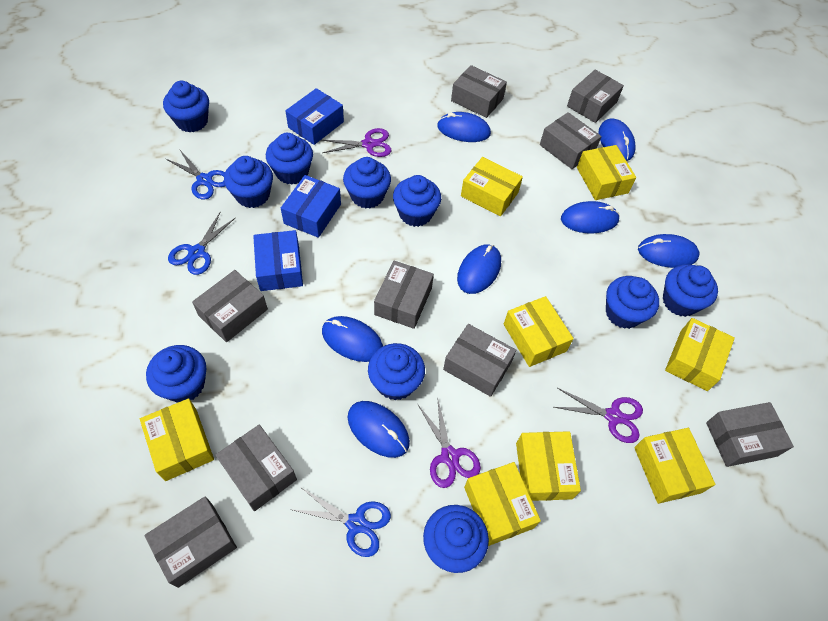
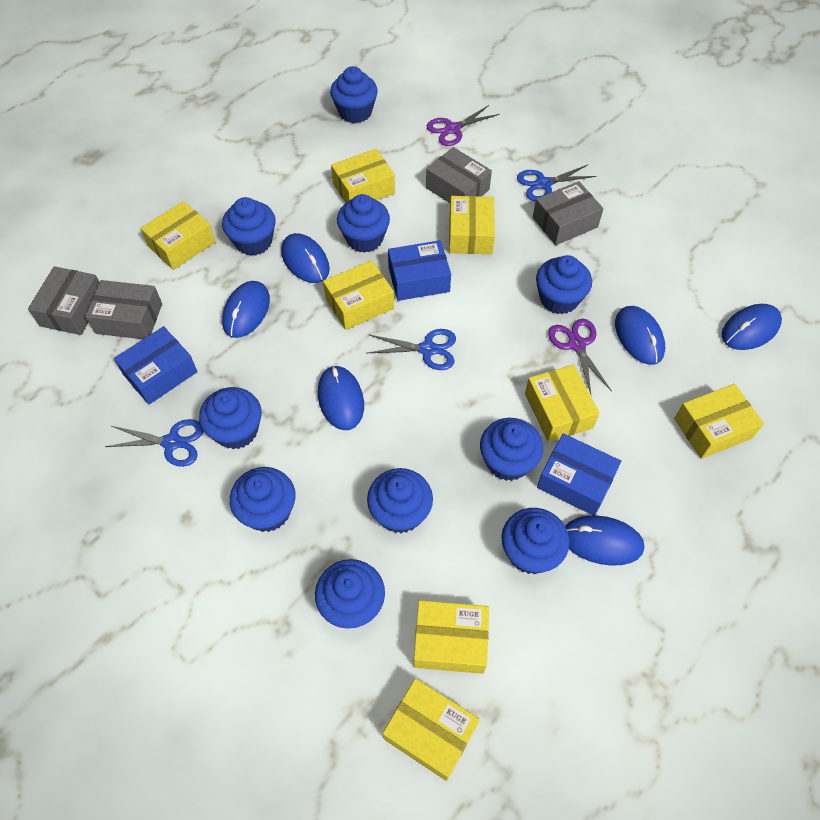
blue mouse: [322,316,383,362] [347,401,410,458] [437,112,491,142] [457,244,501,294] [561,201,620,234] [599,118,636,161] [638,234,700,268] = 7 -> [222,281,270,338] [281,233,330,283] [318,365,364,430] [565,516,644,566] [615,306,665,365] [722,304,782,350] = 6
grey box: [145,496,237,588] [192,270,268,342] [216,425,297,511] [374,261,434,329] [443,324,516,397] [451,65,507,118] [540,112,602,169] [567,70,624,123] [706,402,794,467] = 9 -> [28,266,100,335] [85,280,162,339] [426,147,492,203] [533,181,604,245] = 4
purple scissors: [321,128,391,157] [418,397,481,488] [554,388,643,443] = 3 -> [427,105,500,146] [548,319,612,394] = 2

